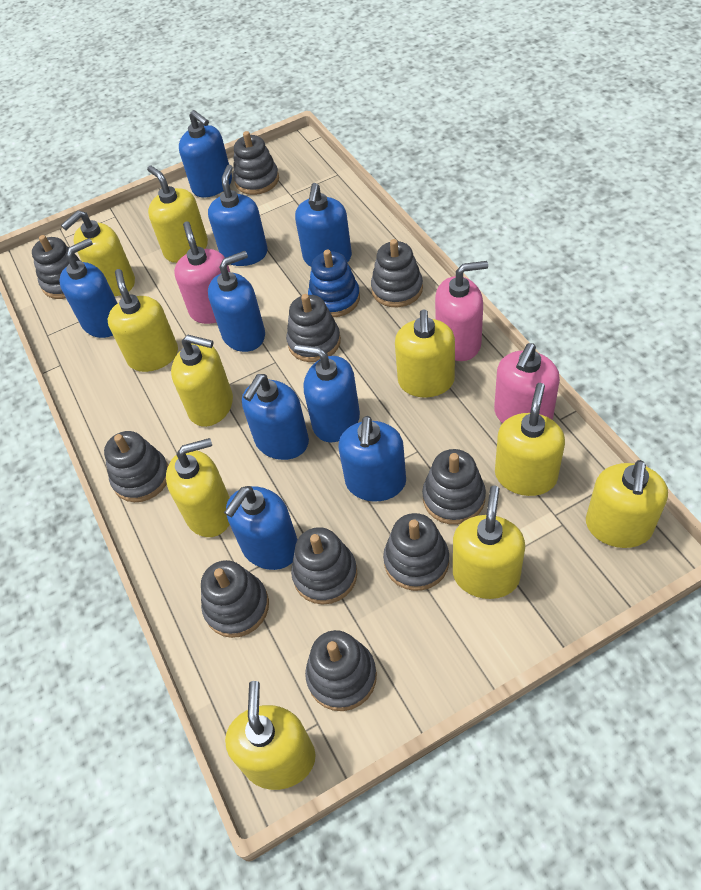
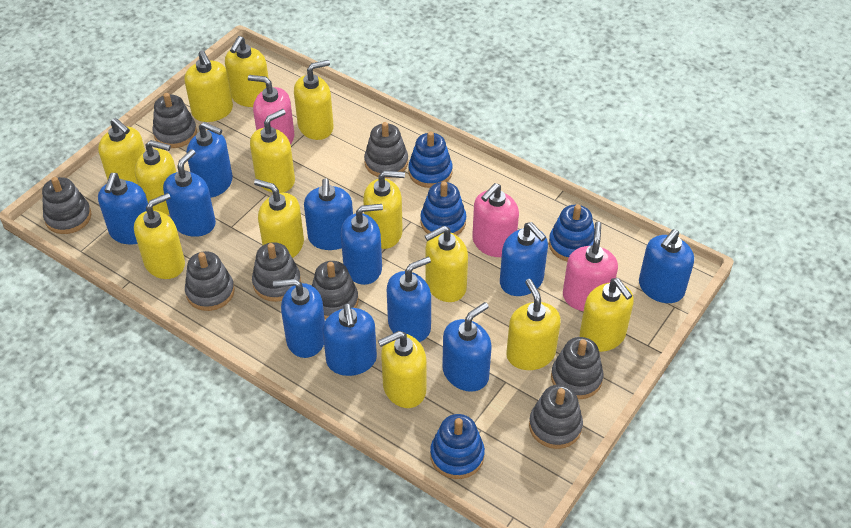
blue soap dispenser: [59,238,118,338] [179,110,232,197] [208,165,268,266] [208,251,265,352] [224,486,298,570] [242,374,309,460] [294,344,360,443] [295,183,352,267] [338,416,406,502] = 9 -> [98,173,148,245] [163,149,216,237] [187,122,233,197] [273,279,325,358] [304,178,353,250] [323,303,377,376] [341,204,383,285] [387,257,431,342] [442,302,492,392] [500,222,548,296] [639,229,694,303] = 11
blue stacking toy: [308,250,360,317] = 1 -> [408,132,453,188] [420,182,466,235] [430,414,485,479] [549,205,594,261] = 4
grey stacking toy: [32,235,81,299] [104,431,168,502] [201,560,269,638] [233,131,279,195] [286,294,341,362] [291,527,357,604] [305,630,377,711] [371,239,423,307] [383,513,449,591] [422,449,486,525] = 10 -> [42,177,92,234] [153,93,197,148] [185,251,235,311] [252,242,301,302] [312,261,359,319] [364,122,408,178] [529,385,583,449] [551,337,603,399] = 8
yellow soap dispenser: [61,210,135,296] [108,269,178,372] [147,165,208,263] [166,438,230,537] [171,335,233,427] [225,681,315,790] [395,310,455,397] [453,486,525,599] [495,383,565,496] [586,460,668,548] = 10 -> [98,118,145,185] [134,193,185,279] [135,140,176,215] [184,50,233,122] [225,36,269,107] [250,109,295,193] [254,179,304,258] [294,60,334,140] [363,170,405,249] [378,331,426,408] [425,226,468,302] [506,279,561,370] [580,278,634,352] = 13

